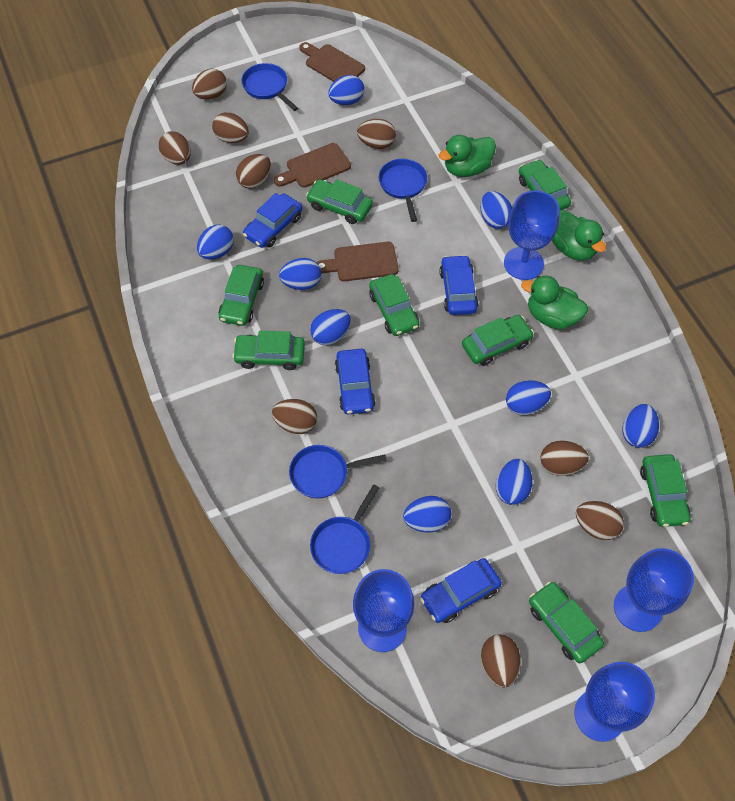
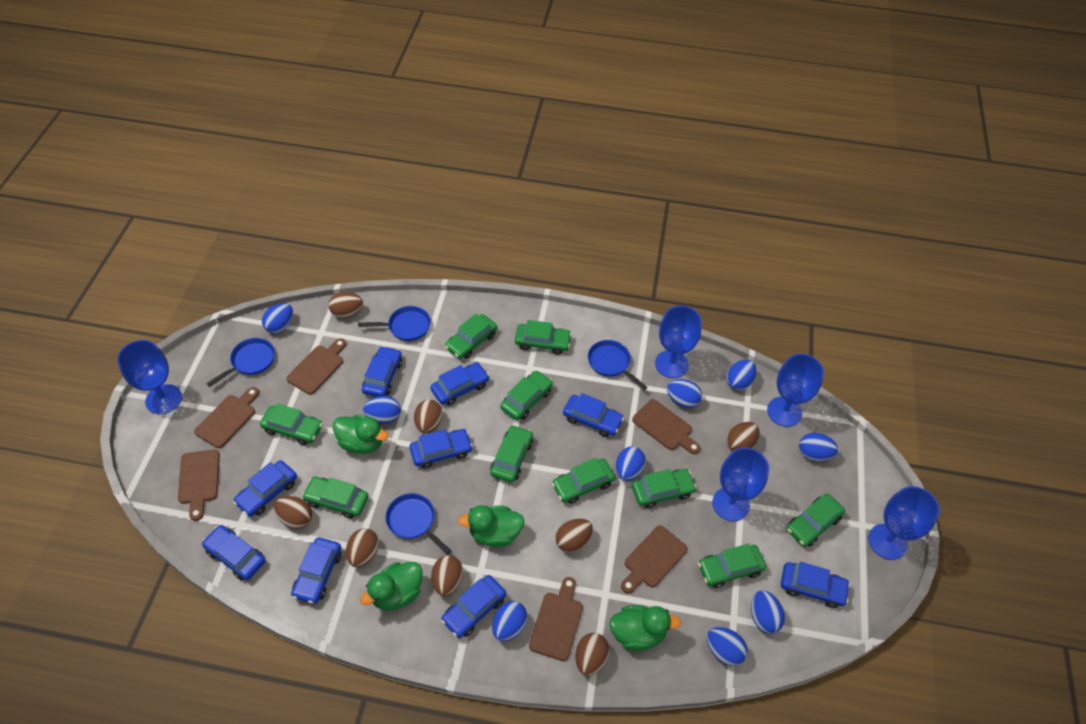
blue car: [243,193,302,248] [335,349,376,415] [420,558,502,623] [439,255,478,315] = 4 -> [202,525,265,580] [233,460,297,517] [291,537,342,604] [362,346,402,397] [410,429,473,469] [430,362,489,405] [441,575,506,638] [563,393,624,437] [781,562,850,608] = 9
blue goblet: [353,569,414,652] [504,191,560,280] [574,662,655,742] [614,548,694,632] = 4 -> [117,340,182,414] [655,305,702,378] [712,447,769,521] [767,354,824,427] [868,486,940,560] = 5
brown cutting board: [274,143,351,188] [299,42,365,82] [316,242,399,281] = 3 -> [178,450,220,521] [194,387,259,448] [286,338,346,395] [529,577,583,661] [621,526,687,594] [632,399,700,454] = 6
brown egg: [159,131,191,165] [192,68,227,100] [212,113,249,143] [236,154,271,189] [272,399,317,434] [357,119,396,149] [481,634,521,687] [540,441,589,476] [576,501,624,540] = 9 -> [274,496,312,529] [328,292,363,318] [346,528,379,567] [414,400,442,433] [431,555,463,596] [555,519,593,553] [575,633,609,676] [726,422,759,451] = 8
green car: [219,265,264,326] [232,331,305,370] [306,179,373,224] [369,274,419,336] [462,315,534,366] [519,159,571,211] [529,582,604,663] [640,454,690,527] = 8 -> [260,403,323,445] [302,477,369,519] [445,314,497,359] [490,425,533,483] [500,371,553,420] [515,320,572,355] [552,458,615,504] [632,469,697,508] [698,544,766,588] [786,493,845,547] = 10
green duck: [438,135,496,177] [521,276,588,330] [552,210,606,261] = 3 -> [333,415,388,454] [360,562,423,610] [458,505,525,547] [609,605,681,651] = 4

